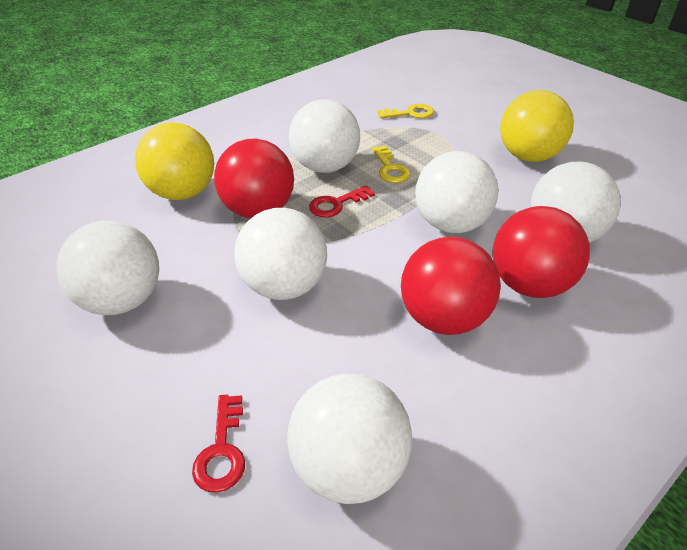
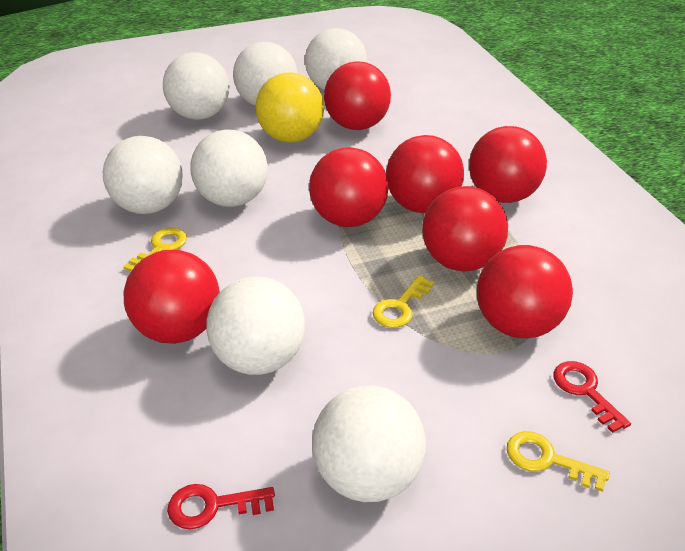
red ball: [214,138,294,219] [401,237,501,335] [492,206,590,298] = 3 -> [124,250,220,344] [309,147,389,227] [324,61,391,130] [386,135,464,213] [422,186,508,271] [469,126,547,203] [477,245,573,338] = 7
white ball: [57,221,159,315] [234,208,327,300] [287,373,412,504] [289,99,360,173] [415,151,499,233] [531,162,621,243] = 6 -> [103,136,183,214] [163,52,229,120] [190,129,268,207] [206,277,305,375] [233,42,297,106] [305,28,367,90] [312,386,426,502] = 7
yellow ball: [135,123,214,200] [500,90,574,162] = 2 -> [255,73,324,143] = 1
yellow key: [372,146,410,183] [378,104,434,118] = 2 -> [124,228,187,271] [373,275,434,328] [507,431,610,492] = 3

